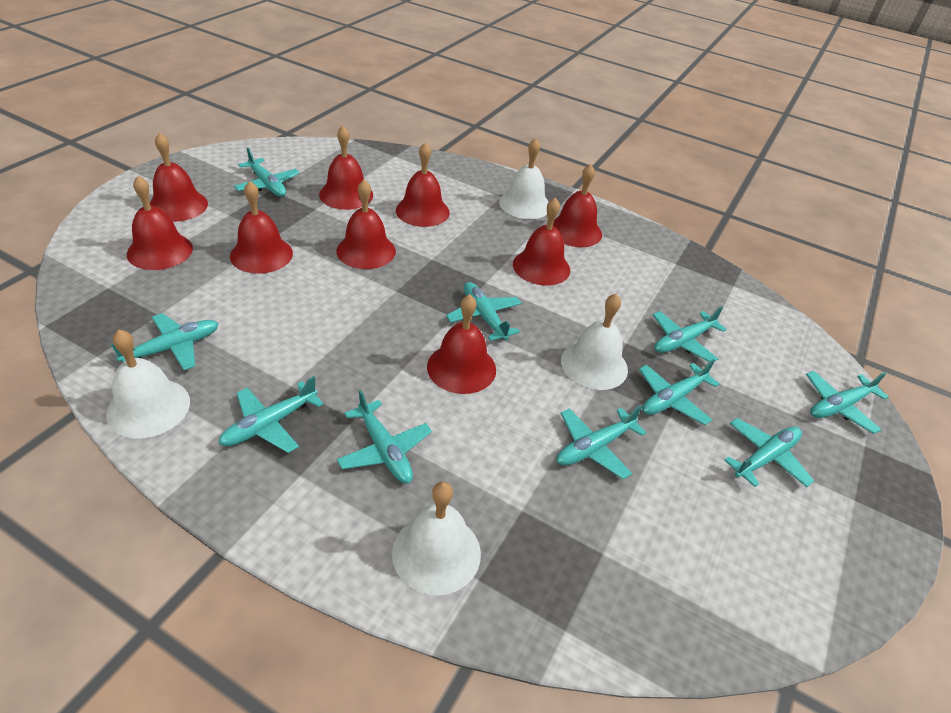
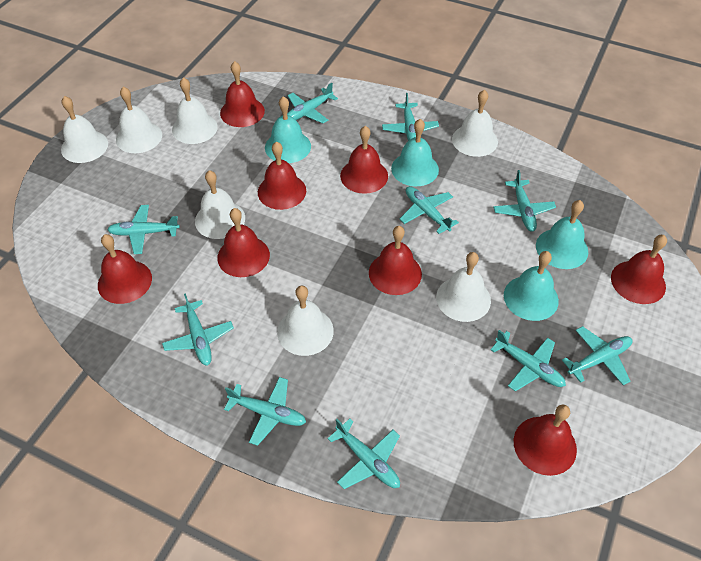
red bell: [127,176,193,270] [150,133,208,222] [230,181,293,274] [319,126,373,210] [336,179,396,269] [396,142,450,227] [427,294,496,394] [513,197,570,286] [553,164,602,247] = 9 -> [98,234,152,304] [217,208,270,277] [220,61,265,127] [258,141,306,210] [340,126,388,194] [369,226,422,295] [514,405,577,476] [611,235,667,304] = 8
turquoise bell: none = 0 -> [265,96,311,163] [391,119,439,186] [504,251,559,321] [536,200,588,269] = 4
white bell: [106,329,190,438] [392,482,481,595] [499,138,548,219] [561,294,628,390] = 4 -> [61,96,108,163] [116,87,162,153] [172,77,218,144] [195,170,245,239] [277,286,334,356] [436,252,491,322] [452,90,498,157] = 7

